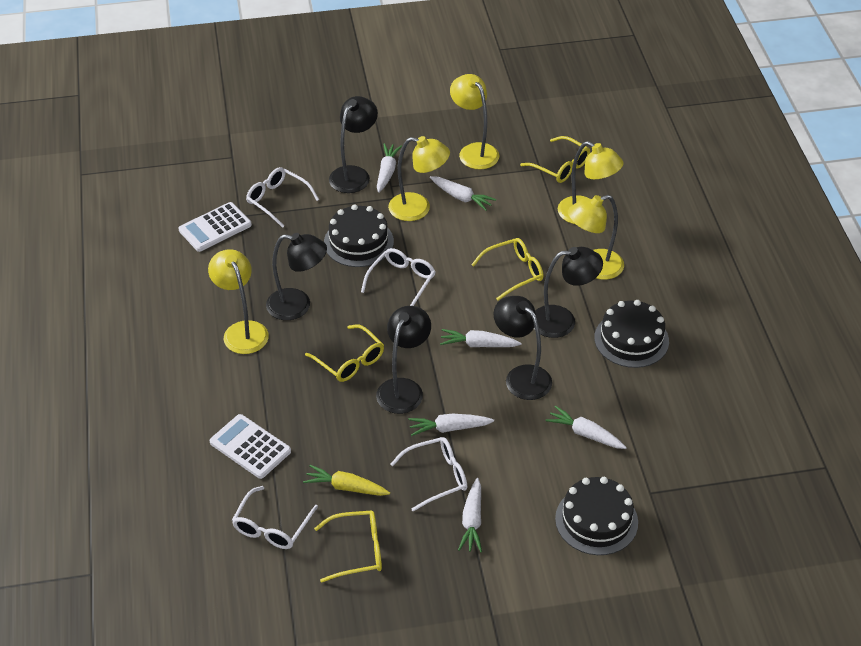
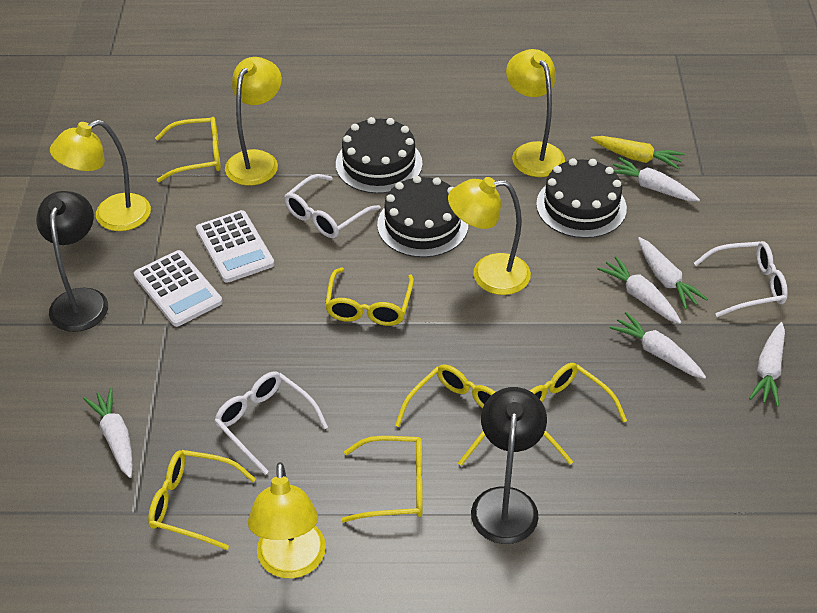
black lamp: [266,233,327,320] [329,96,378,193] [376,306,431,414] [494,296,552,400] [534,247,603,338] = 5 -> [36,191,108,332] [471,387,547,544] = 2
white glasses: [232,486,318,549] [246,167,319,228] [361,248,436,306] [390,437,467,511] = 4 -> [214,372,328,475] [284,174,381,238] [694,241,788,317] = 3
yellow glasses: [305,325,384,382] [314,510,382,583] [471,238,544,300] [520,136,590,183] = 4 -> [148,450,256,550] [155,117,221,182] [325,268,414,326] [341,436,423,522] [395,364,495,466] [530,363,627,465] = 6

